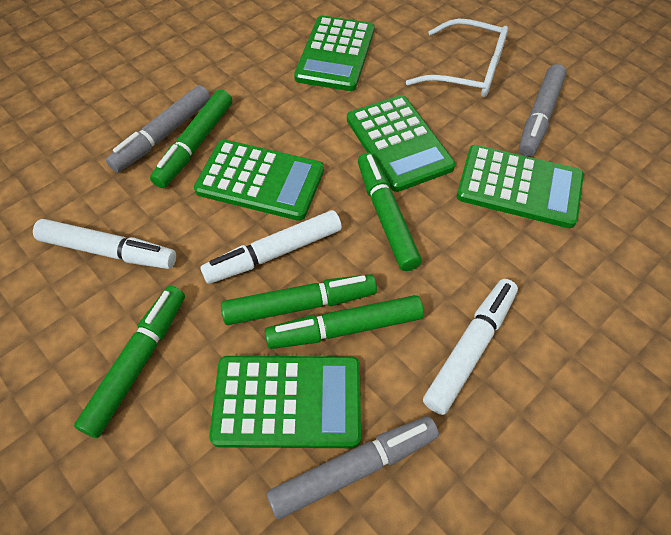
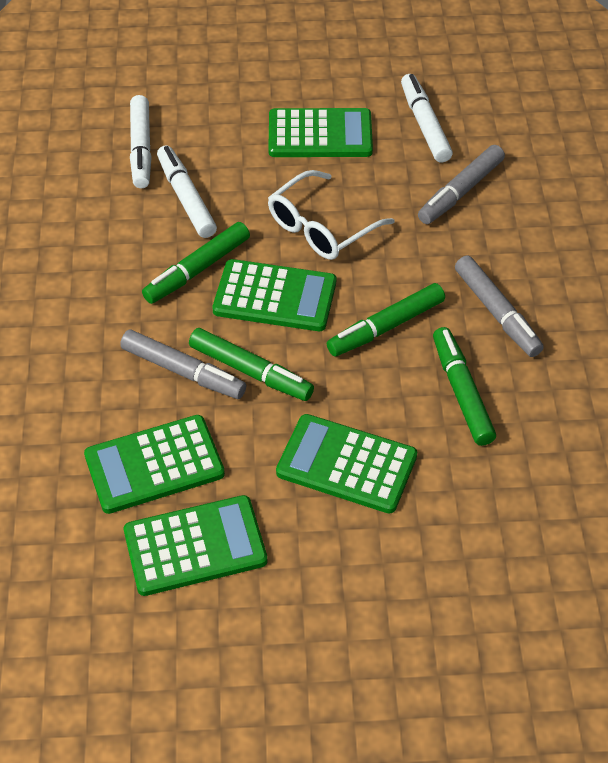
green marker: [74,286,185,438] [150,89,232,188] [221,274,377,325] [265,295,424,349] [358,153,422,271] = 5 -> [142,222,250,304] [189,328,314,401] [327,283,445,357] [433,327,496,446] = 4

